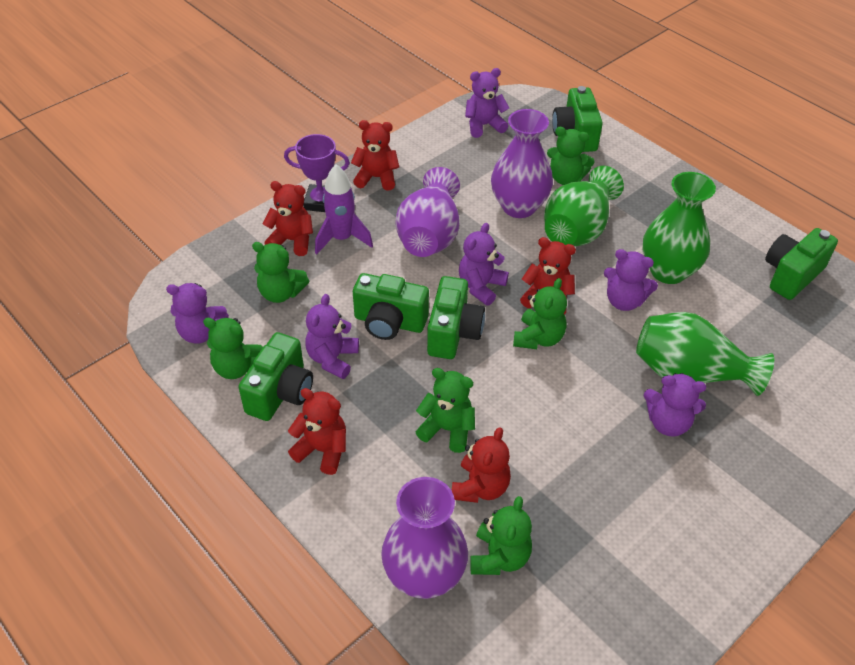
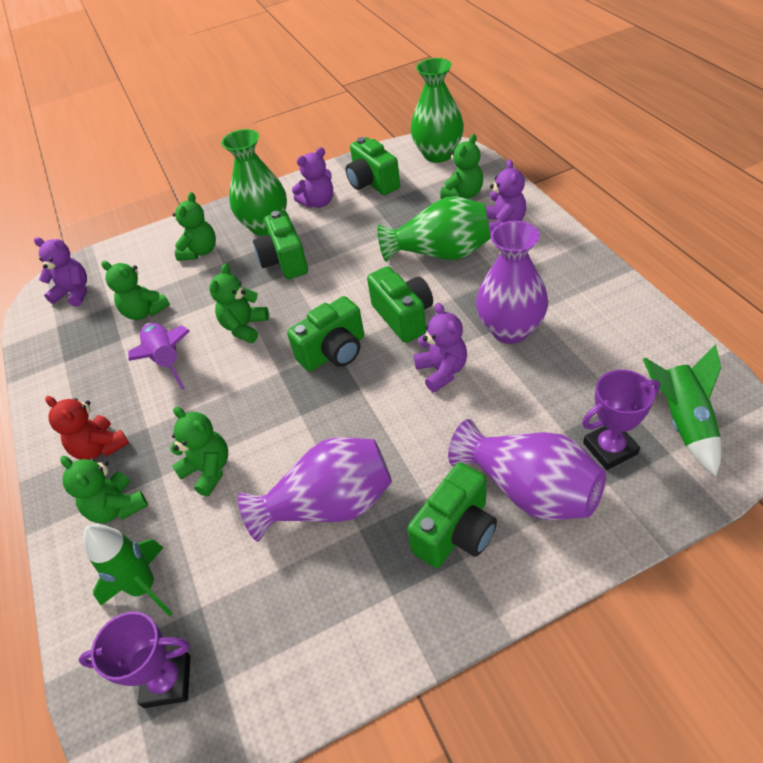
green rocket: none = 0 -> [83,524,173,617] [643,344,721,476] = 2
purple teddy bear: [166,283,229,344] [305,294,359,379] [459,223,509,306] [465,68,509,138] [604,249,658,311] [644,373,706,437] = 6 -> [34,237,87,307] [292,147,333,208] [414,303,467,393] [486,159,526,235] = 4
purple trophy: [284,134,350,212] = 1 -> [78,611,191,708] [582,370,660,470] = 2
red teddy bear: [263,181,313,256] [288,388,346,475] [351,120,399,191] [452,427,511,503] [520,237,576,315] = 5 -> [45,396,129,460] = 1

